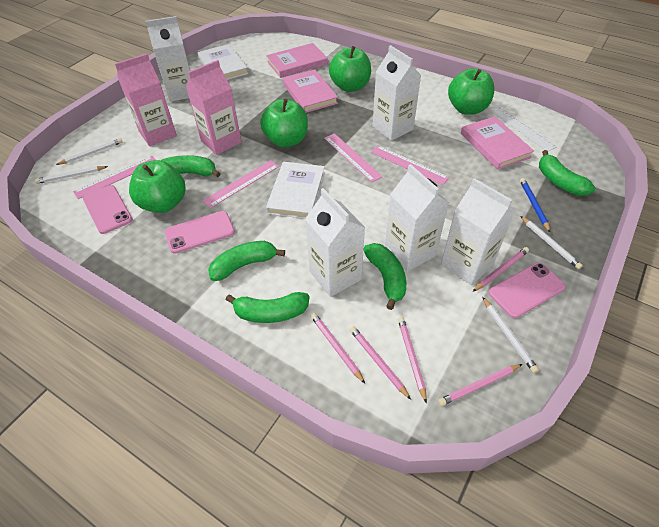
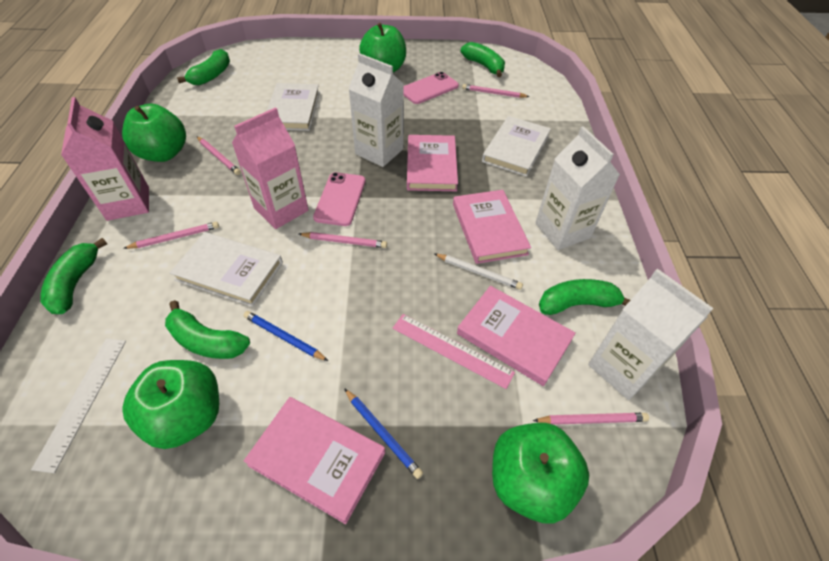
blue pencil: [520,178,551,233] = 1 -> [243,311,328,361] [344,388,423,479] = 2
pink book: [267,43,328,78] [283,70,338,113] [461,116,534,170] = 3 -> [244,397,385,524] [407,135,458,191] [453,190,531,264] [457,286,576,386] = 4
pink phone: [83,185,133,234] [165,211,235,254] [488,263,565,318] = 3 -> [313,172,365,226] [404,72,459,104] = 2
pink ruler: [73,156,156,199] [203,160,279,208] [324,133,383,182] [371,145,450,185] = 4 -> [392,314,515,389] = 1
white book: [198,44,248,80] [266,162,325,219] = 2 -> [170,232,283,307] [267,83,320,131] [482,116,551,177] = 3
white carton: [145,16,190,102] [305,188,365,297] [373,45,421,141] [385,164,449,272] [441,178,515,286] = 5 -> [349,53,404,167] [535,126,620,250] [588,269,714,400] = 3
white pencil: [35,166,108,184] [56,138,123,165] [483,297,539,373] [520,216,583,269] = 4 -> [435,254,523,290] = 1

